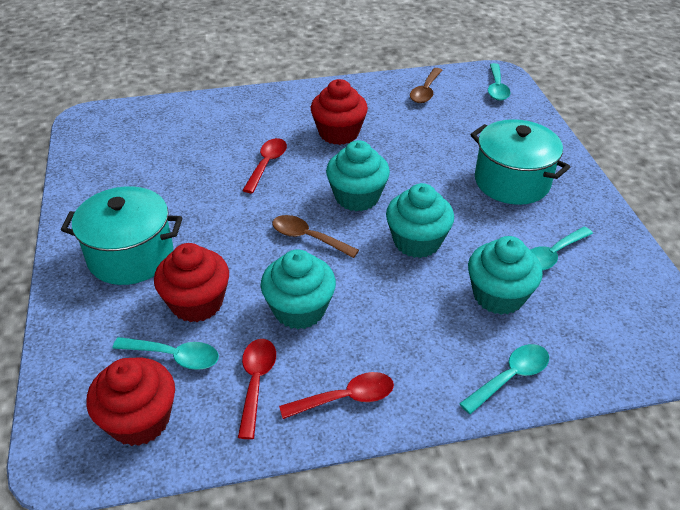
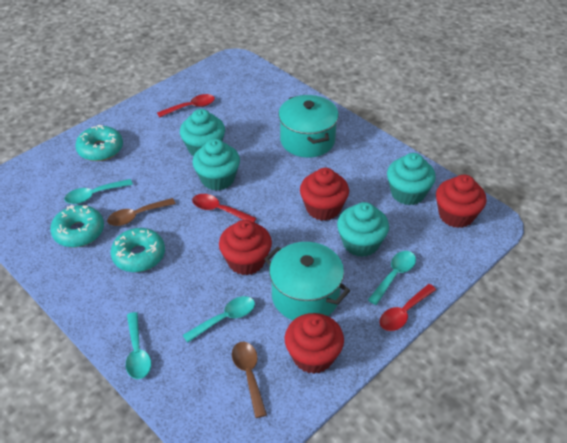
red cupcake: [86,358,175,446] [154,243,229,322] [311,79,368,145] = 3 -> [219,220,272,275] [285,313,344,374] [300,168,349,221] [436,175,487,228] = 4
turquoise donut: none = 0 -> [50,205,104,247] [75,125,123,161] [111,228,165,272] = 3

